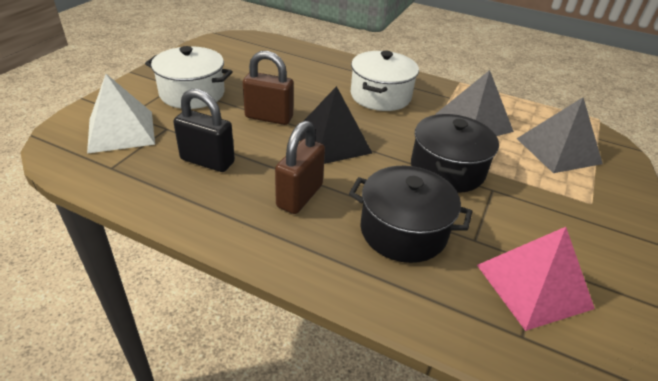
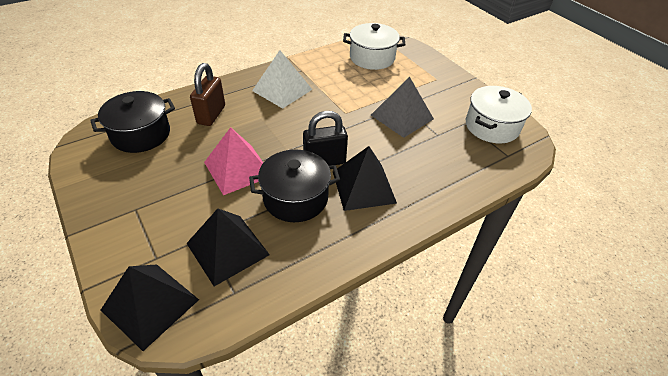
black pyramid: [300,86,372,164] = 1 -> [101,264,199,351] [186,209,270,286] [333,146,397,211] = 3
brown padlock: [243,51,294,125] [275,121,325,214] = 2 -> [190,63,225,126] = 1
grey pyramid: [436,70,514,136] [517,97,603,173] = 2 -> [371,77,434,138] = 1

